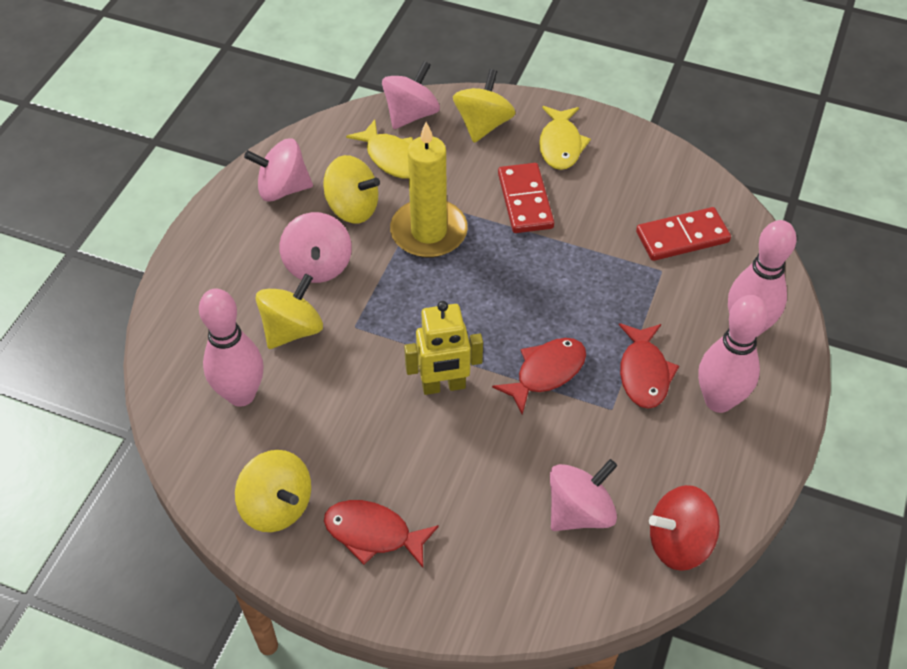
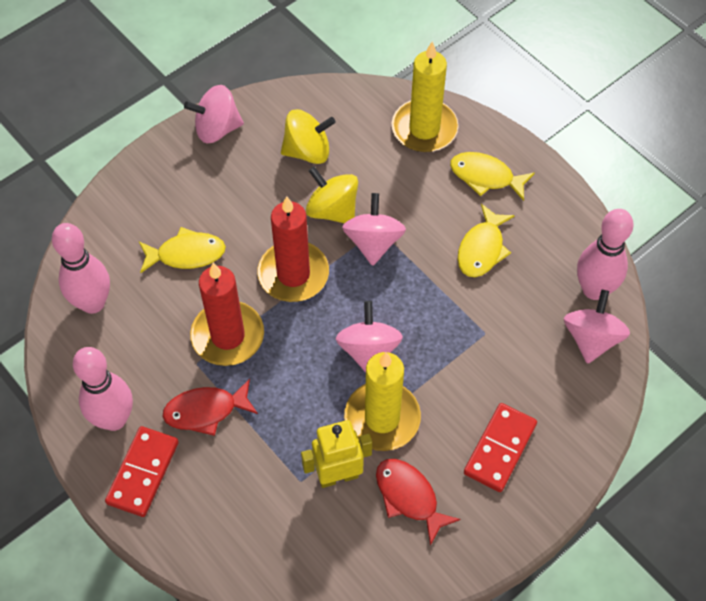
red candle: none = 0 -> [190,263,264,366] [258,196,329,302] = 2
red fish: [324,500,439,568] [492,338,586,415] [619,323,679,409] = 3 -> [163,379,258,436] [376,459,461,546] = 2
red spinning top: [649,485,720,571] = 1 -> none = 0
yellow candle: [390,122,468,258] = 1 -> [344,352,421,451] [392,41,458,152] = 2
yellow fish: [346,119,413,179] [539,106,591,170] = 2 -> [139,227,226,273] [450,152,535,201] [458,204,515,277] = 3
yellow spinning top: [235,450,311,532] [255,274,323,349] [323,155,380,223] [453,69,516,143] = 4 -> [281,109,336,164] [306,166,358,223] = 2

